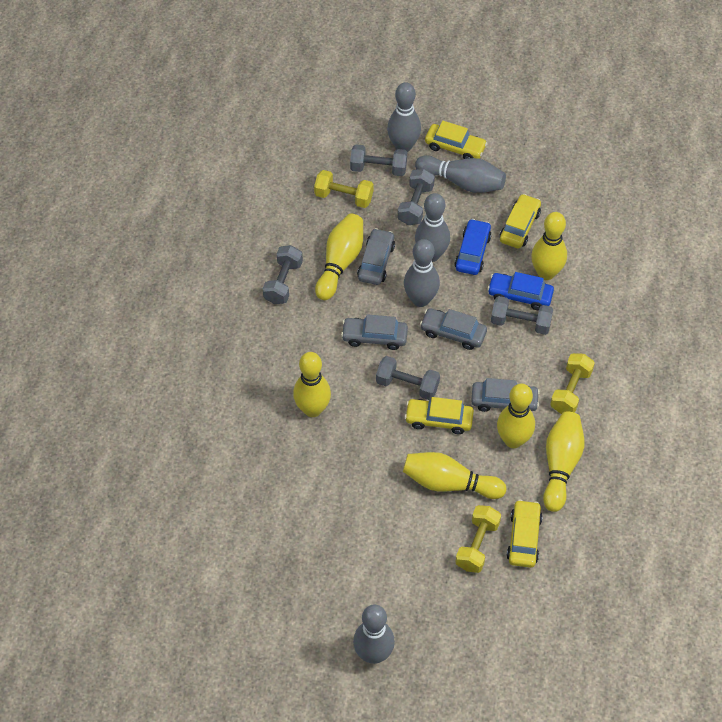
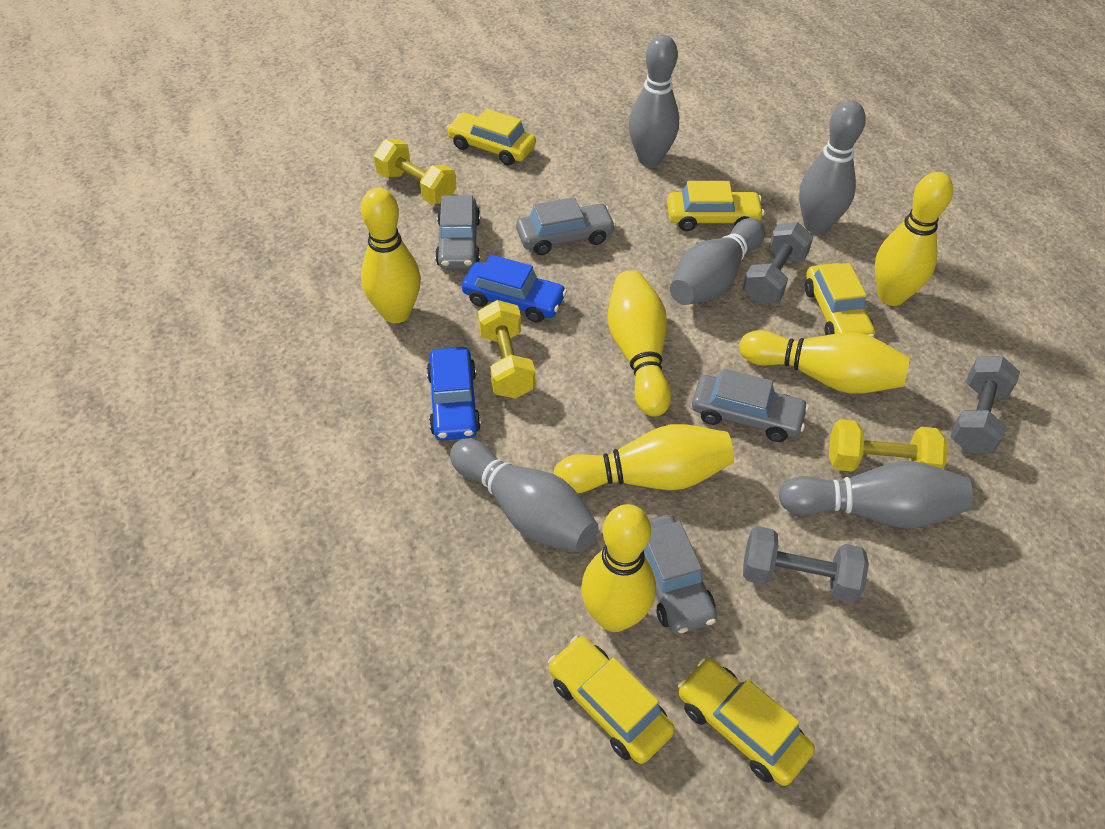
grey dumbbell: [263,245,303,304] [350,144,407,176] [376,356,440,400] [398,169,435,225] [491,296,553,335] = 5 -> [743,222,813,304] [743,526,869,603] [950,356,1020,454] = 3
yellow car: [405,397,474,434] [425,121,487,159] [500,194,541,249] [507,499,543,568] = 4 -> [446,109,536,165] [548,636,675,764] [667,181,765,231] [678,658,815,786] [805,263,875,338] = 5

